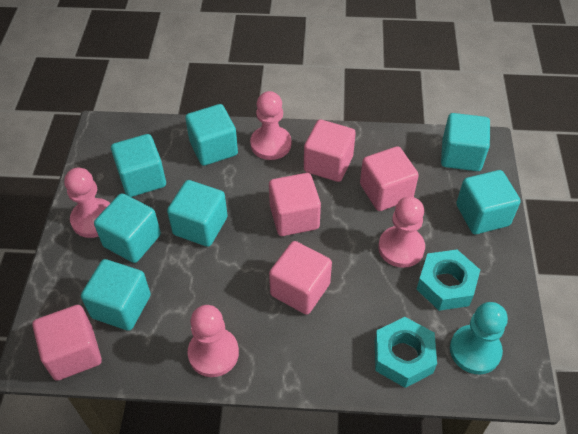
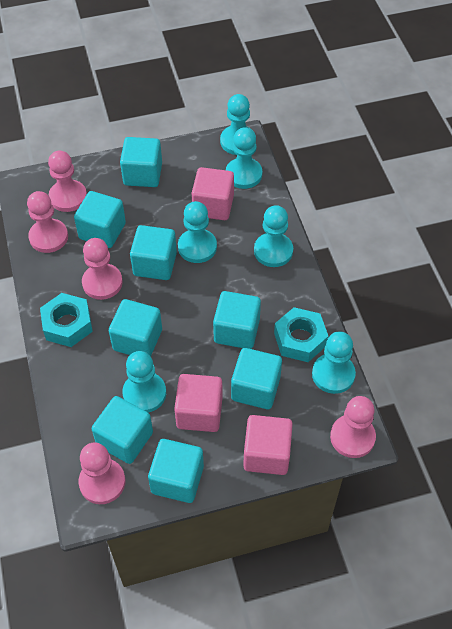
pink cube: [32,305,102,381] [269,173,321,236] [269,241,332,315] [304,119,356,182] [360,146,419,211] = 5 -> [174,374,223,432] [192,167,234,220] [243,415,293,475] = 3
pink pawn: [64,168,110,238] [187,305,239,377] [250,91,291,160] [378,197,425,268] = 4 -> [27,191,68,253] [48,151,87,212] [78,443,125,504] [82,238,123,300] [330,396,376,458] = 5
turquoise cube: [81,259,151,331] [94,193,161,263] [111,134,166,197] [167,180,228,247] [185,104,238,166] [441,113,490,171] [456,170,521,234] = 7 -> [74,191,126,248] [92,396,153,464] [109,299,162,356] [120,137,162,187] [130,225,177,280] [148,439,204,503] [213,291,261,349] [231,348,282,409] = 8
turquoise pawn: [450,302,508,374] = 1 -> [122,351,166,413] [178,201,217,263] [220,94,256,155] [226,128,262,189] [254,205,293,267] [312,332,356,394] = 6

